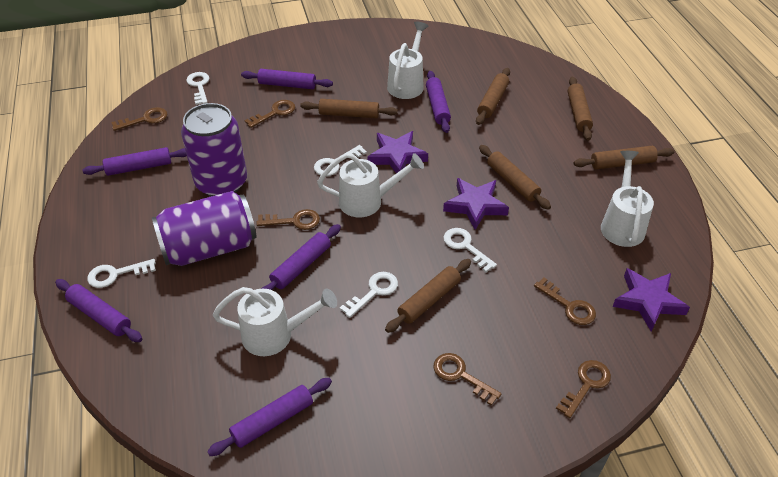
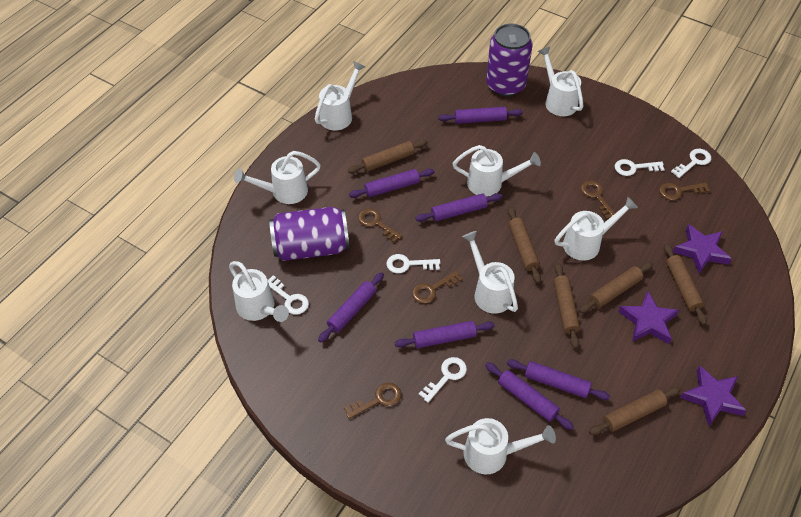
brown key: [111,107,167,131] [244,100,295,128] [257,209,320,230] [433,353,502,406] [534,277,596,325] [556,360,611,418] = 6 -> [344,383,401,419] [358,208,402,243] [412,271,463,304] [581,180,615,219] [659,183,710,200] = 5
purple rolling pin: [55,279,142,342] [82,147,187,176] [207,378,332,456] [241,69,333,89] [261,224,341,290] [426,71,451,133] = 6 -> [318,272,384,343] [349,169,434,198] [395,321,495,348] [416,193,503,222] [439,107,523,124] [485,362,574,430] [507,359,610,400] = 7
white watering can: [213,287,337,356] [317,153,424,217] [387,22,428,99] [601,151,654,247] = 4 -> [229,261,289,322] [234,151,321,204] [315,61,365,130] [445,418,556,475] [452,145,541,197] [462,231,518,314] [538,47,583,116] [554,197,638,261] = 8

